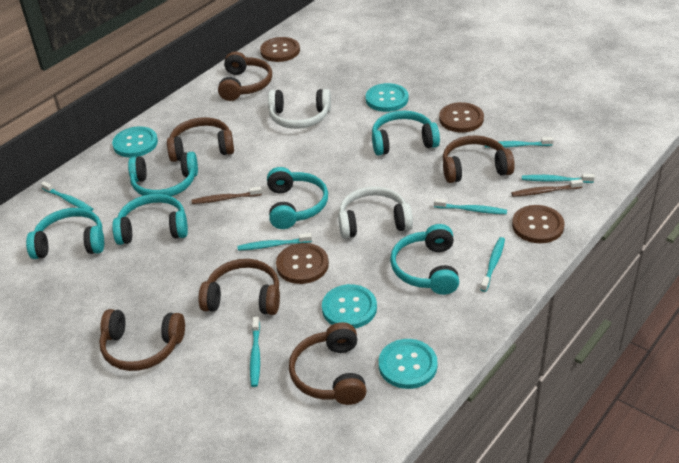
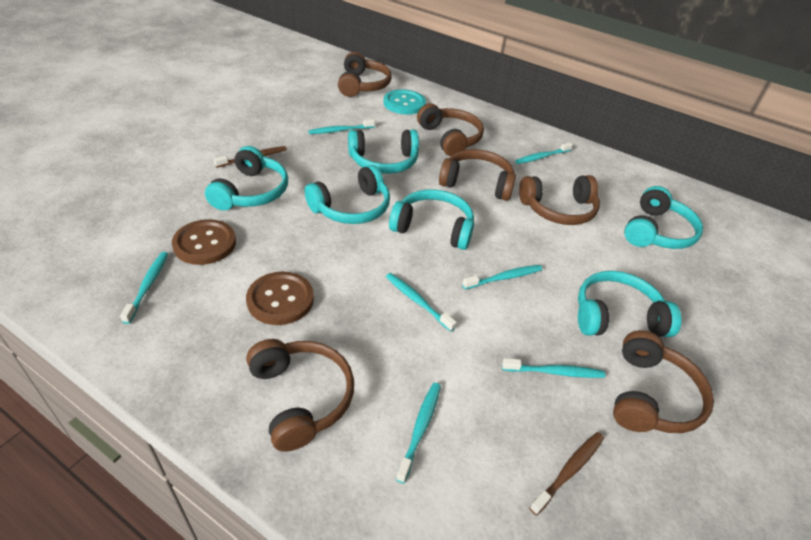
brown button: [260,37,300,62] [276,243,329,284] [439,102,484,133] [512,205,564,243] = 4 -> [172,219,236,265] [246,271,314,325] = 2
turquoise button: [112,126,158,158] [322,284,377,328] [366,83,408,112] [379,339,438,389] = 4 -> [384,89,426,115] = 1
white headphones: [268,89,331,129] [338,187,413,238] = 2 -> none = 0

